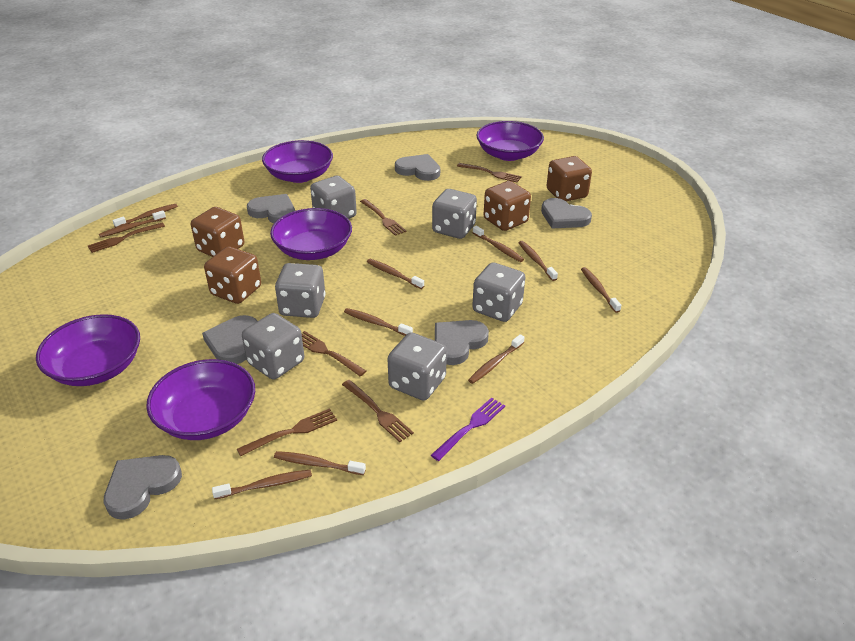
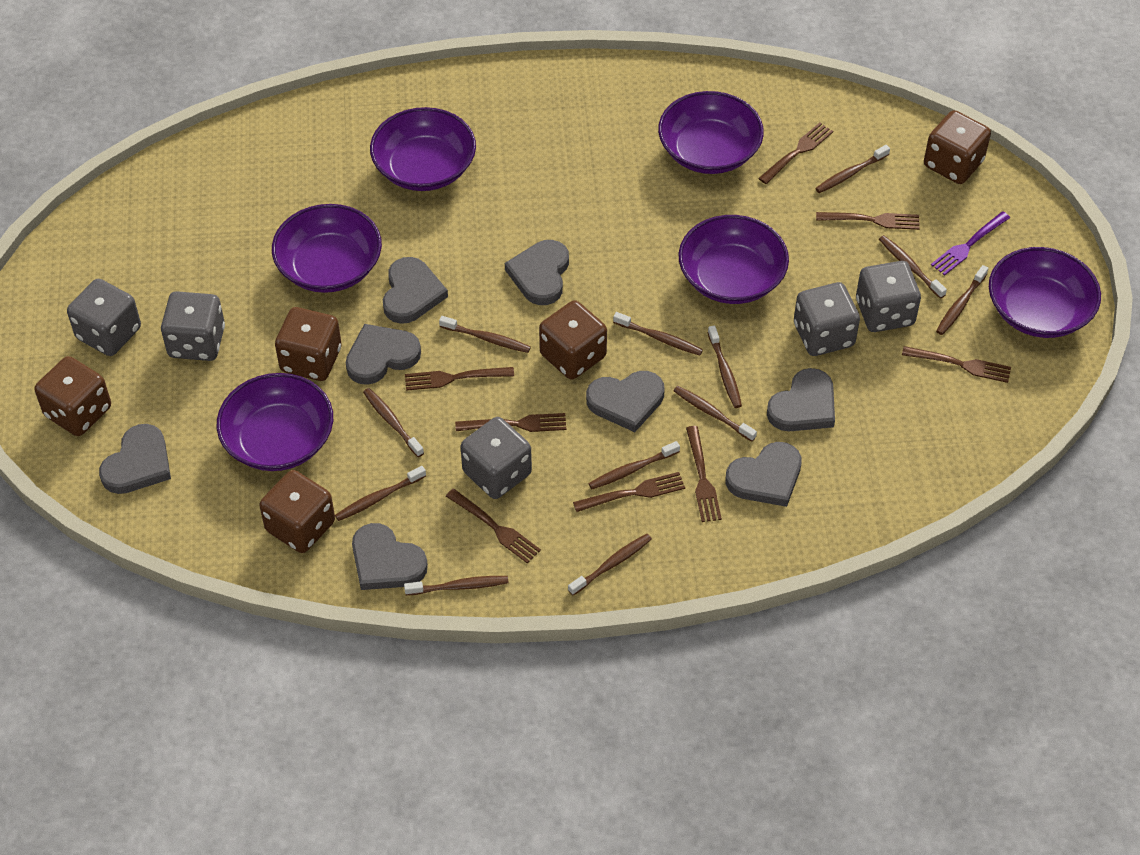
brown dice: [191,207,244,257] [204,246,261,304] [484,181,531,231] [546,156,592,201] = 4 -> [34,356,111,436] [259,470,335,553] [275,307,342,381] [539,300,607,380] [924,110,991,184] = 5
brown fork: [88,223,165,253] [237,408,337,456] [301,331,366,377] [342,380,414,442] [360,199,407,236] [457,163,522,183] = 6 -> [405,367,514,391] [446,488,541,563] [455,413,566,432] [573,472,685,512] [686,426,722,522] [758,122,833,184] [816,212,920,230] [902,346,1011,383] = 8
brown toothbrush: [99,210,166,238] [112,204,178,227] [212,469,312,499] [274,451,366,475] [344,308,413,336] [367,259,424,289] [468,334,525,384] [473,226,524,262] [519,241,558,281] [581,267,621,313] = 10 -> [335,466,426,521] [363,388,424,457] [404,576,509,595] [439,316,531,353] [568,534,652,595] [588,441,680,489] [613,312,703,356] [673,386,757,441] [708,326,742,408] [815,145,890,193] [879,235,947,299] [936,265,988,335] = 12
grey dice: [242,313,304,380] [275,263,326,318] [310,176,357,219] [387,333,447,401] [432,189,477,239] [472,262,525,322] = 6 -> [67,279,141,356] [161,291,225,361] [461,417,532,499] [794,282,860,356] [856,261,921,332] = 5
grey heart: [104,455,182,520] [202,315,257,364] [247,194,295,223] [395,154,440,181] [435,320,489,365] [541,198,592,228] = 6 -> [99,424,171,494] [346,324,421,385] [352,523,428,590] [383,257,448,324] [505,240,569,305] [586,371,665,432] [725,442,802,507] [767,368,835,431] = 8
purple bowl: [36,314,140,386] [146,359,255,440] [262,140,333,183] [270,208,352,260] [476,121,544,161] = 5 -> [217,373,333,471] [272,204,382,293] [370,107,476,191] [658,91,764,174] [678,215,789,304] [989,247,1101,338] = 6

